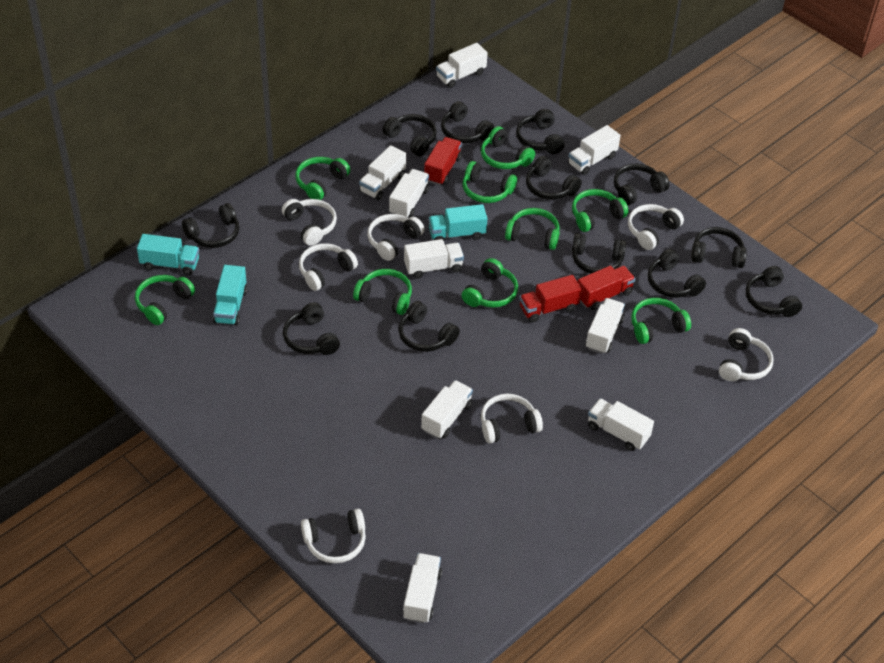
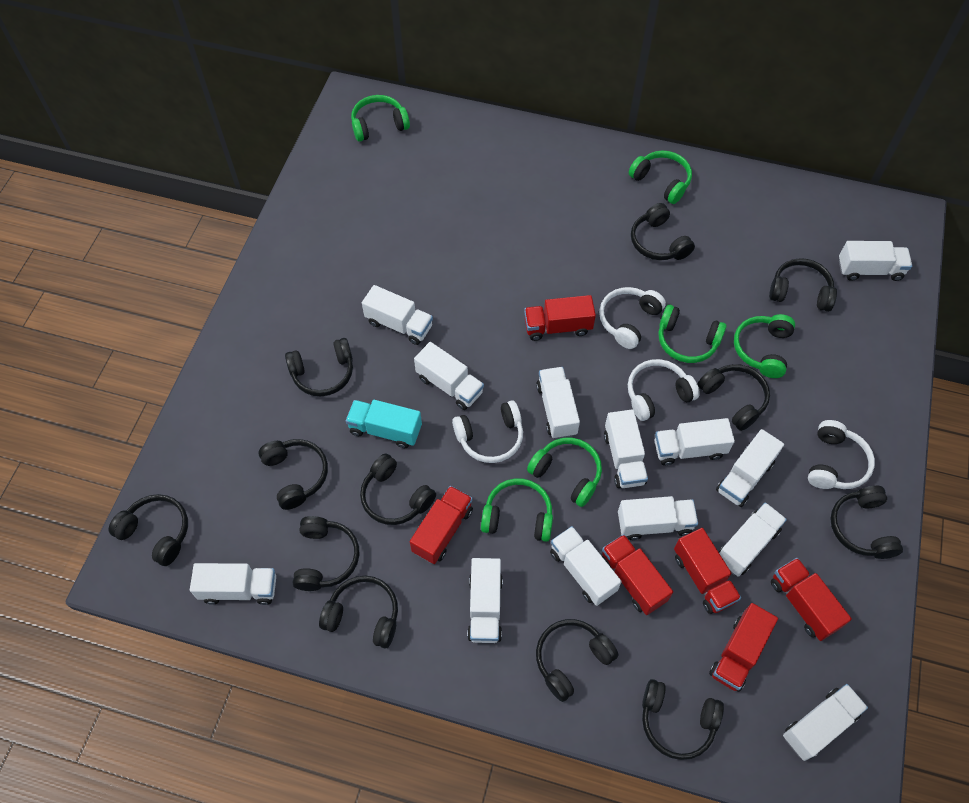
green headphones: [135,275,195,325] [295,157,350,200] [353,269,412,315] [462,258,518,308] [463,161,517,203] [481,126,535,169] [505,208,560,250] [572,189,628,232] [631,298,691,344] = 9 -> [351,95,410,142] [481,478,553,542] [527,438,602,507] [629,151,692,204] [659,305,726,363] [734,314,795,378] = 6
red truck: [424,137,462,185] [519,275,582,323] [577,265,635,310] = 3 -> [410,486,473,564] [524,295,596,341] [602,534,673,615] [674,528,741,614] [709,603,778,692] [771,558,852,641] = 6
turquoise truck: [137,234,199,275] [213,265,247,325] [428,204,487,241] = 3 -> [346,400,422,448] = 1
white headphones: [282,199,337,246] [299,243,358,291] [301,509,366,563] [367,214,425,261] [481,394,543,443] [628,204,684,250] [719,328,774,381] = 7 -> [452,400,523,463] [599,287,666,349] [628,359,700,421] [808,420,875,489] = 4
white truck: [359,145,406,200] [389,169,429,217] [403,553,442,623] [404,239,464,279] [421,380,473,439] [436,43,488,88] [568,125,621,175] [586,298,625,354] [588,398,654,451] = 9 -> [190,563,276,605] [362,285,433,345] [414,342,484,410] [467,558,503,643] [536,367,580,439] [550,526,622,606] [604,409,648,488] [618,496,698,540] [655,418,735,466] [716,429,784,507] [719,502,787,577] [783,684,868,761] [839,241,912,281] = 13

